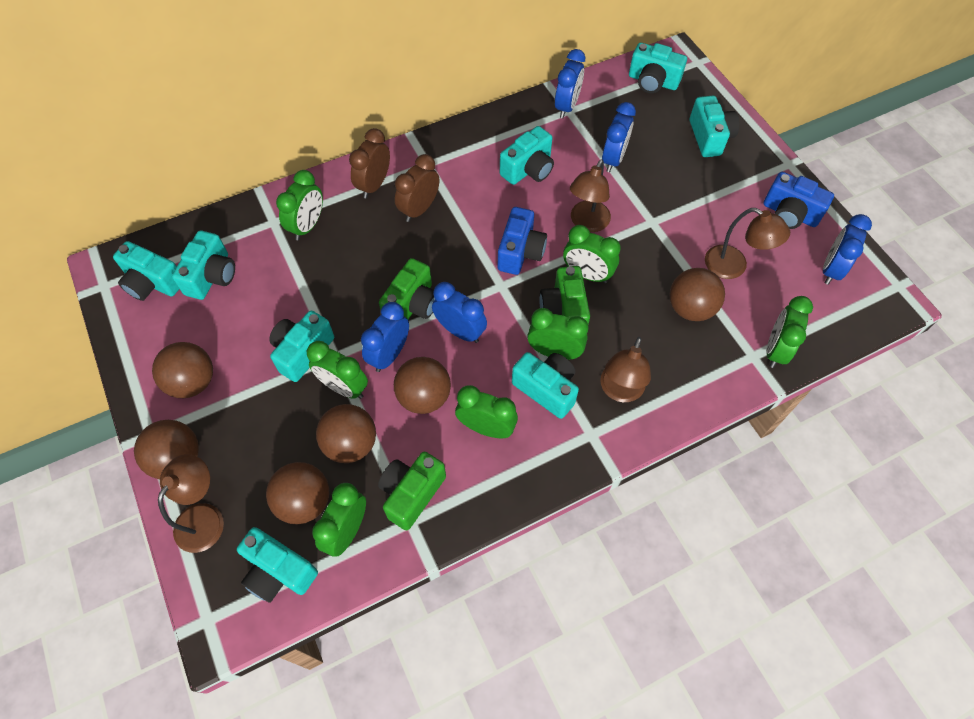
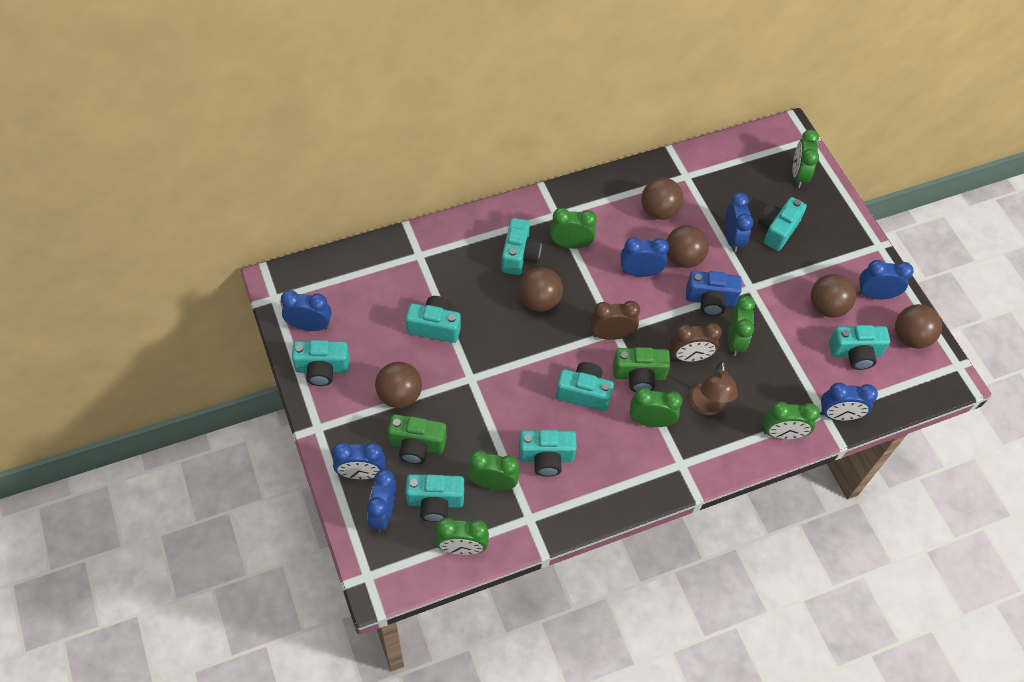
blue camera: [498,207,547,275] [763,172,834,229] = 2 -> [686,271,742,316] = 1
blue clock: [361,302,409,372] [432,282,487,343] [555,49,585,118] [602,102,636,172] [823,214,872,285] = 5 -> [281,290,331,331] [332,442,385,479] [367,469,397,532] [621,237,669,277] [725,193,753,252] [820,383,878,421] [858,260,914,299] = 7
brown lamp: [158,454,224,553] [570,159,611,232] [600,337,651,402] [705,208,790,279] = 4 -> [689,361,738,415] = 1
green camera: [378,452,446,530] [379,258,435,319] [539,266,590,324] = 3 -> [388,414,446,464] [613,347,670,392] = 2

